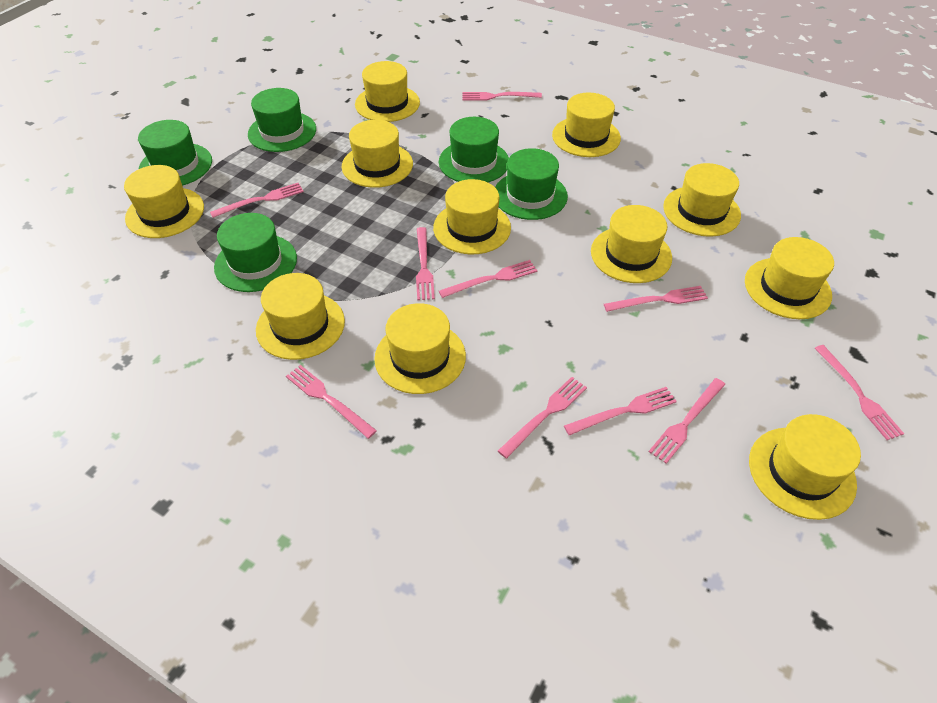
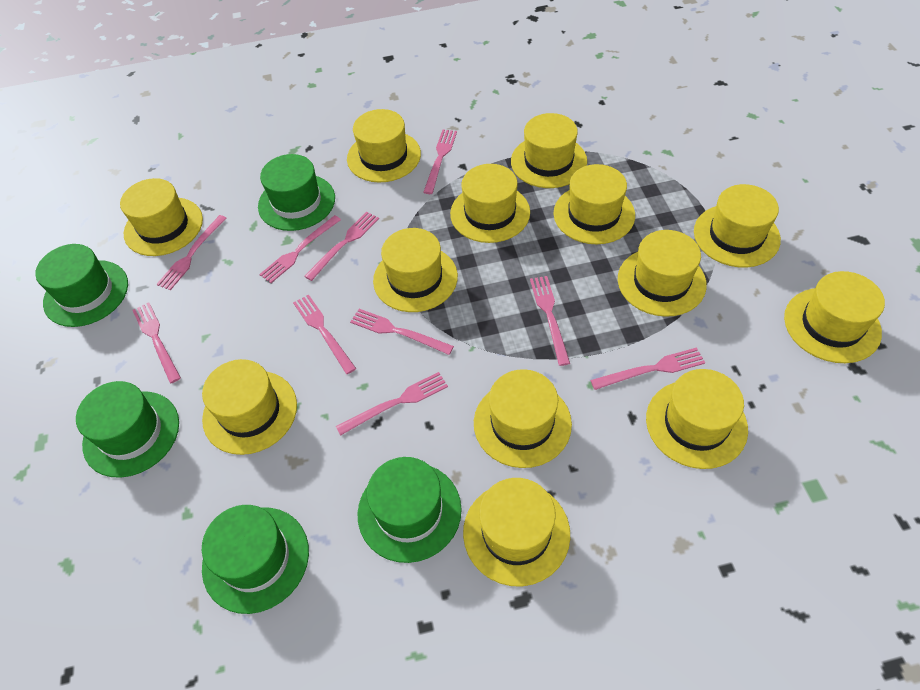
yellow hat: [124,165,204,238] [256,273,345,360] [342,120,413,188] [355,61,420,122] [374,303,466,394] [433,179,511,254] [552,93,621,157] [591,205,672,283] [663,163,741,237] [745,237,834,319] [749,414,861,520] = 11 -> [120,178,203,256] [202,359,297,455] [347,109,421,182] [373,228,458,312] [450,164,530,243] [463,478,570,586] [474,369,572,468] [511,113,587,188] [554,164,635,244] [618,230,707,317] [646,369,748,469] [694,184,781,267] [784,271,885,363] = 13

